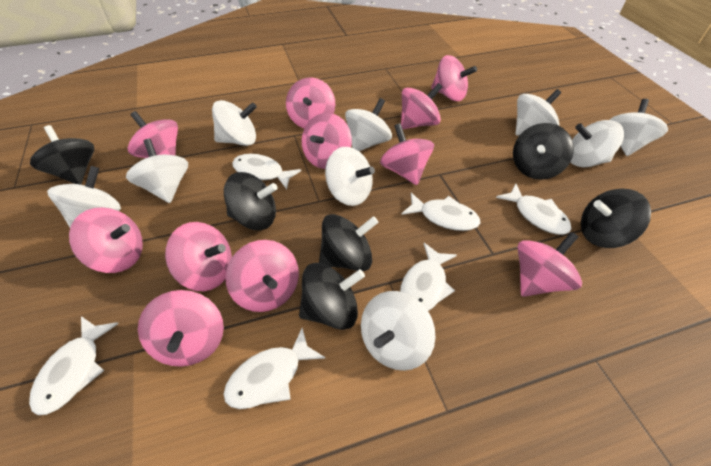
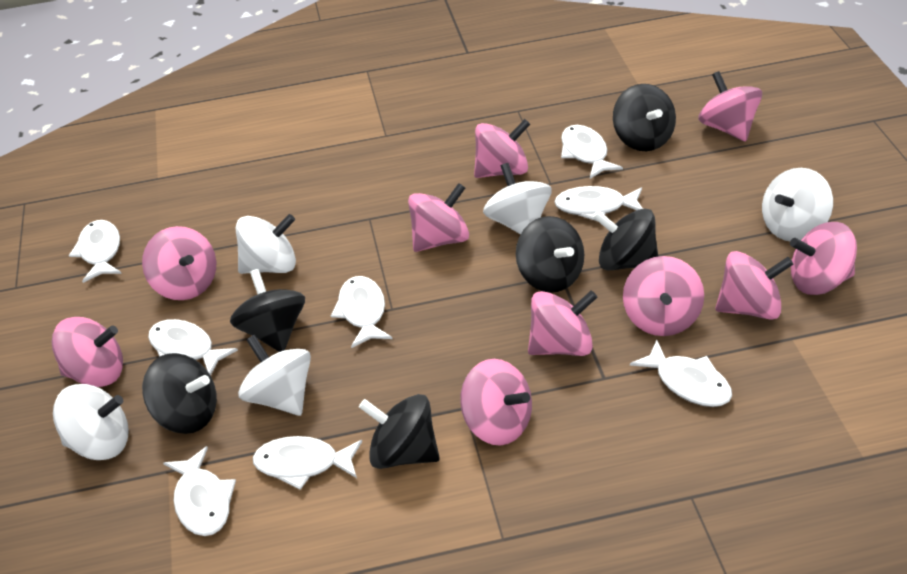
pink spinning top: [69,207,143,273] [128,111,178,158] [138,290,224,367] [165,222,232,291] [225,240,299,312] [286,77,335,128] [302,113,352,169] [380,123,434,185] [401,83,442,129] [431,55,477,101] [518,232,582,297] = 11 -> [52,317,123,387] [142,226,216,300] [408,183,469,252] [460,359,532,446] [474,119,530,178] [528,290,597,356] [623,256,704,336] [698,71,762,142] [715,251,793,320] [790,222,857,295] = 10
white fish: [29,316,119,415] [223,328,325,409] [232,154,301,189] [400,243,457,311] [401,192,480,231] [496,184,572,235] = 6 -> [69,220,122,283] [148,319,238,376] [163,446,236,536] [253,436,362,490] [331,276,393,348] [554,186,643,221] [561,125,623,179] [630,340,732,407] = 8
white spinning top: [47,166,121,227] [126,139,188,203] [212,100,257,146] [325,147,375,206] [345,98,392,151] [361,291,436,371] [515,89,561,136] [571,120,624,167] [610,99,668,156] = 9 -> [53,384,129,460] [236,214,296,274] [238,335,311,416] [483,163,552,235] [762,168,833,241] = 5

